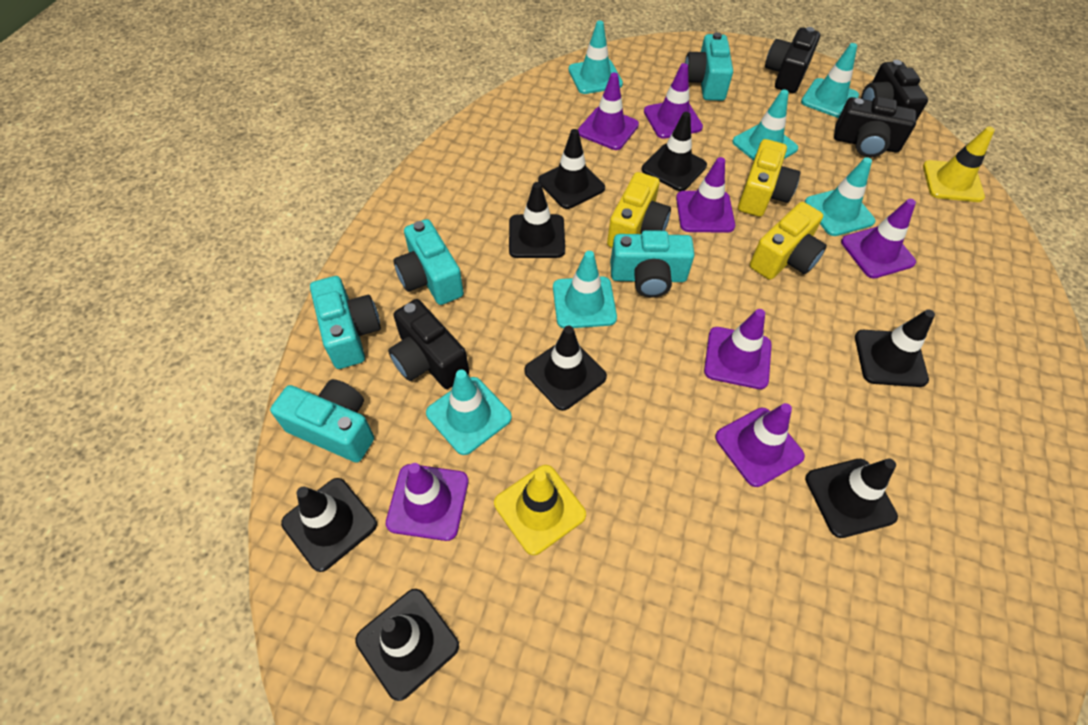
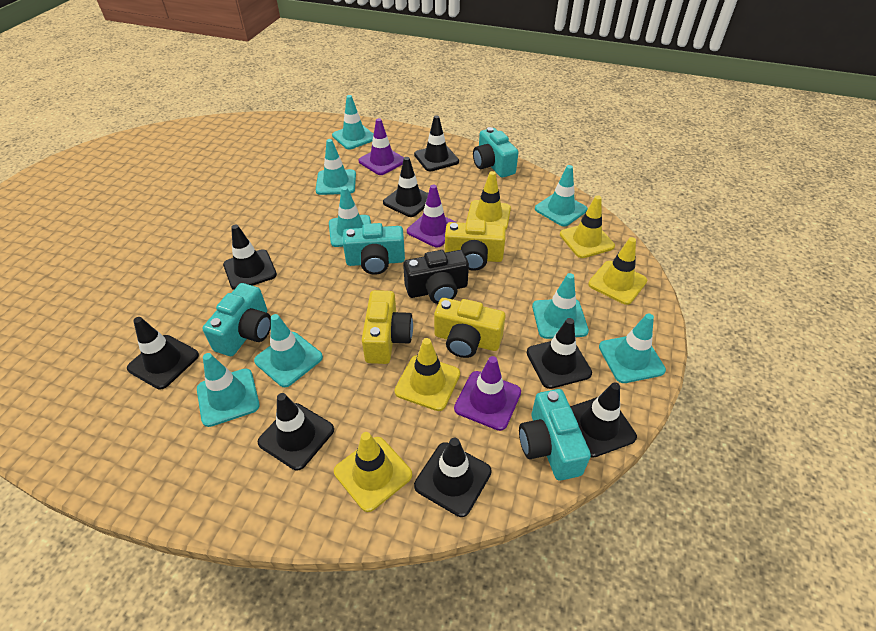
black camera: [388,299,469,389] [765,27,820,93] [834,97,916,157] [861,60,928,121] = 4 -> [403,250,469,304] = 1
purple traffic cone: [386,463,468,541] [578,73,639,150] [644,63,703,139] [676,157,735,232] [704,309,772,389] [715,403,805,487] [841,199,916,279] = 7 -> [358,118,404,175] [407,185,456,248] [454,356,521,431] = 3
turquoise camera: [270,379,374,463] [310,276,381,369] [393,219,464,305] [610,230,695,298] [685,32,733,101] = 5 -> [202,283,271,356] [343,223,405,275] [473,127,518,178] [519,389,591,481] = 4
turquoise traffic cone: [426,370,512,455] [553,251,617,328] [568,20,623,94] [732,89,798,160] [801,43,859,118] [805,157,875,236] = 6 -> [197,353,260,427] [254,314,323,387] [316,139,356,195] [329,186,371,247] [332,95,374,149] [532,273,589,339] [535,165,588,226] [599,313,666,383] = 8
yellow traffic cone: [494,465,586,555] [923,127,995,202] = 2 -> [334,432,412,512] [394,338,460,411] [466,171,511,229] [560,195,615,258] [588,237,647,305] = 5

